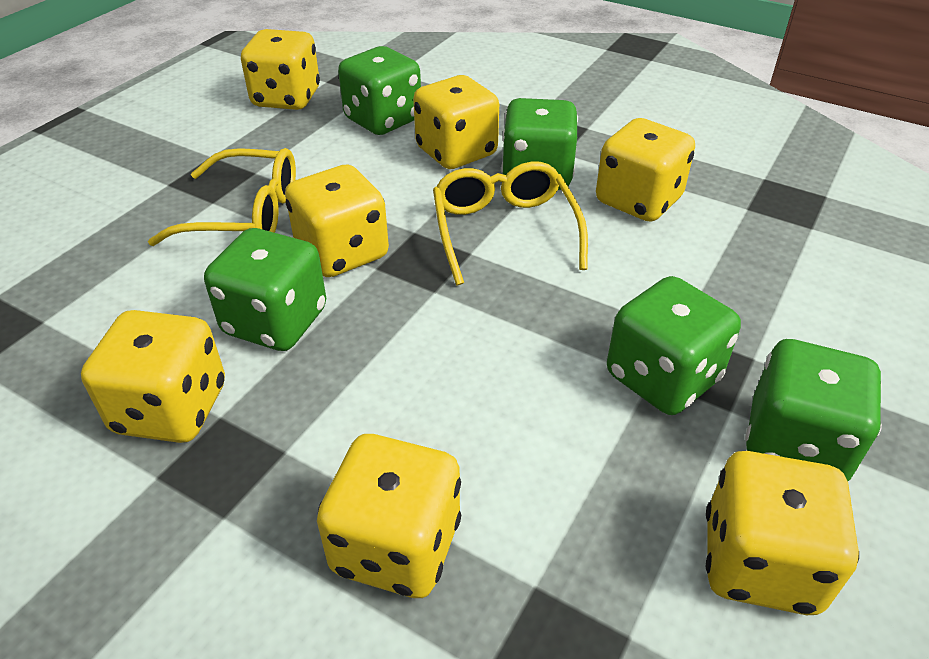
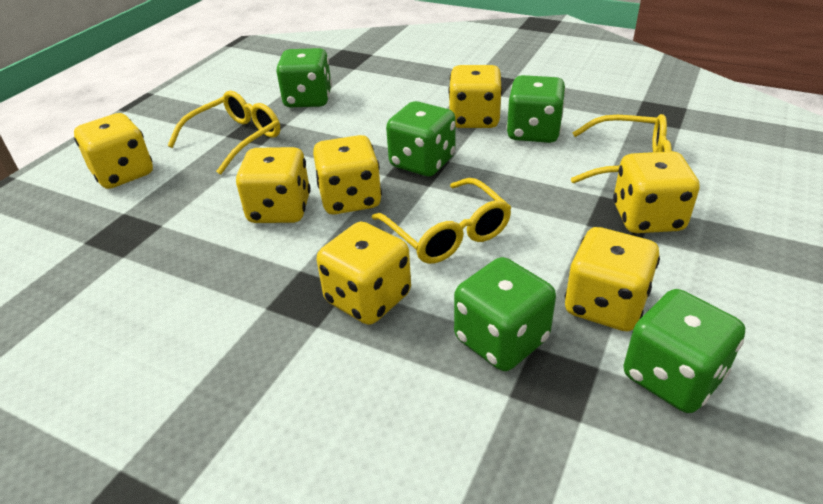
yellow glasses: [148,148,296,246] [433,161,588,285] = 2 -> [167,91,280,175] [372,178,512,264] [571,114,672,184] = 3

